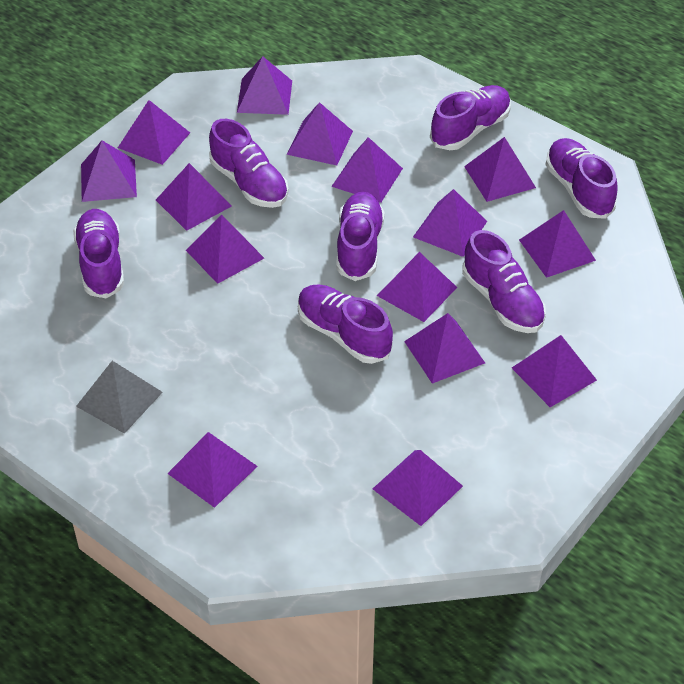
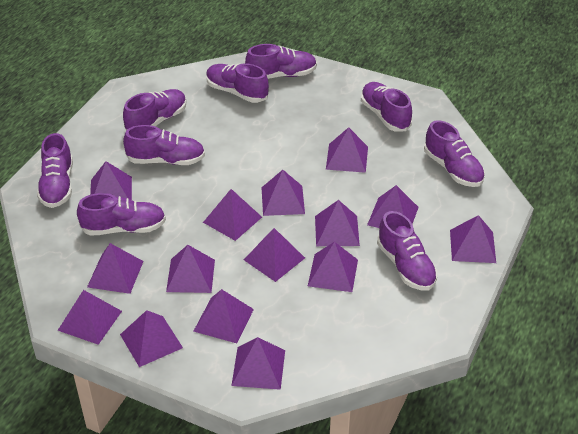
grey pyramid: [76,361,163,434] = 1 -> none = 0
purple shoe: [73,209,124,298] [209,119,289,208] [298,284,393,364] [337,192,385,281] [430,85,511,150] [462,230,546,333] [545,138,618,219] = 7 -> [37,133,73,208] [77,193,166,236] [123,89,186,130] [123,125,205,165] [206,63,269,103] [245,44,317,79] [361,82,412,131] [377,211,437,291] [424,120,485,187] = 9

